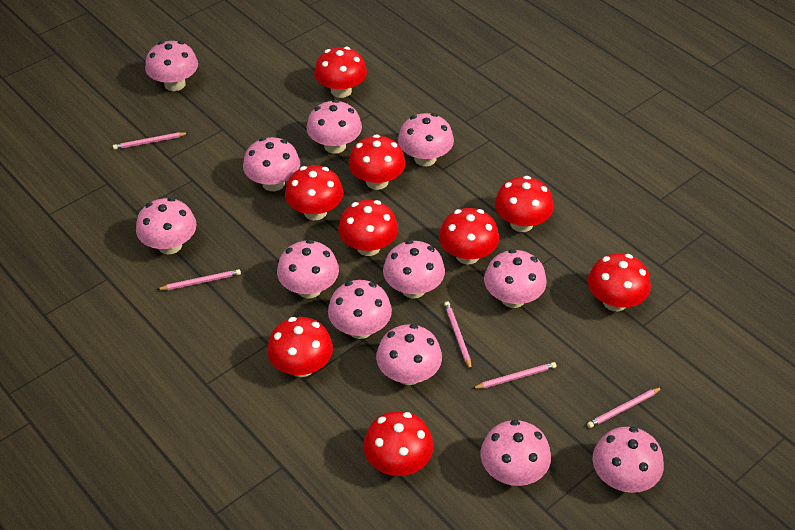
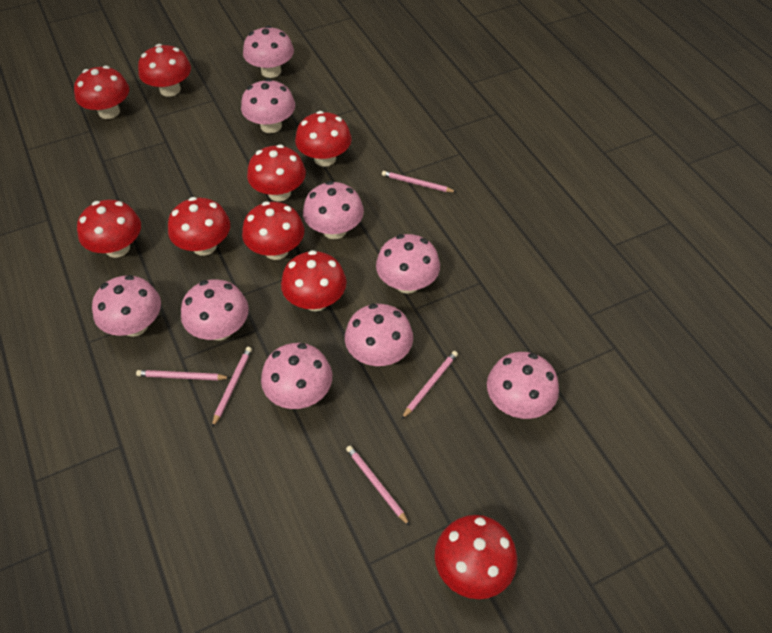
pink mushroom: [136,198,197,255] [145,41,198,91] [243,137,300,191] [277,240,339,298] [307,100,362,154] [328,280,392,339] [376,324,442,385] [383,240,445,298] [398,113,454,166] [481,420,551,486] [484,249,547,308] [593,427,664,493] = 12 -> [92,275,161,337] [181,279,249,341] [241,79,295,133] [243,25,294,78] [261,343,332,409] [303,181,364,239] [345,304,413,366] [376,234,440,294] [487,352,559,419] = 9

